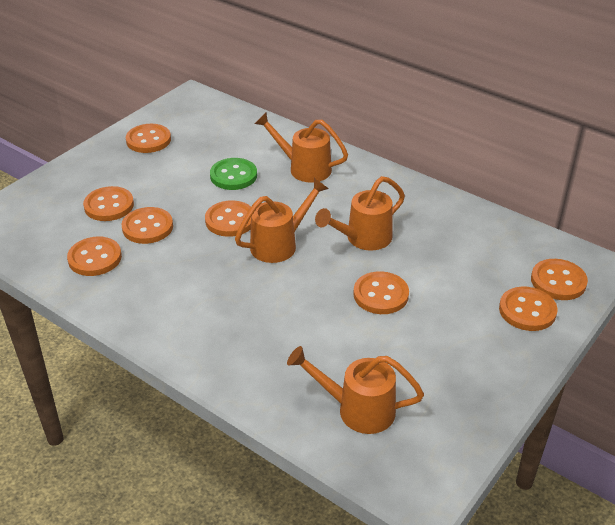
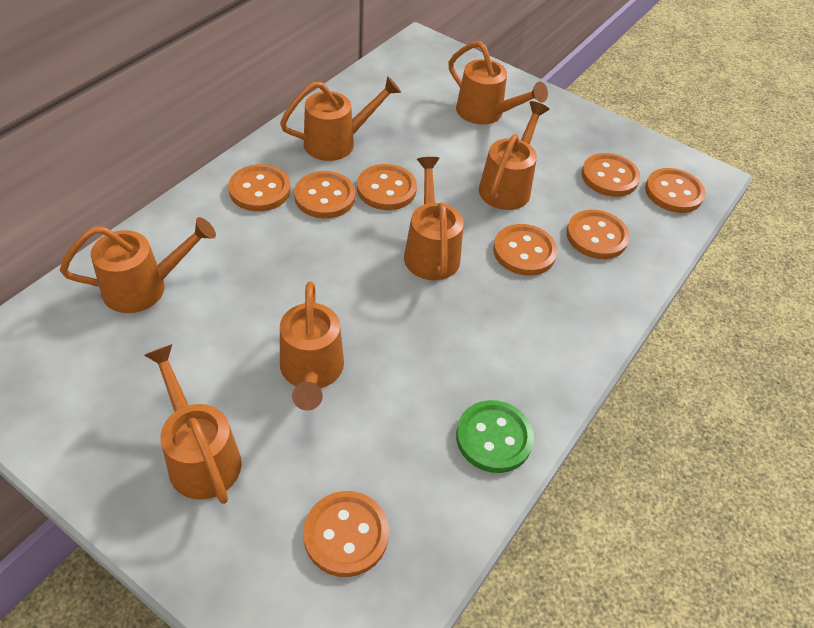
orange watering can: [235,178,329,263] [255,113,348,183] [287,346,424,434] [315,176,405,251] = 4 -> [60,217,216,313] [144,344,242,504] [280,76,401,161] [280,281,344,411] [404,157,464,280] [448,41,548,125] [479,101,549,210] = 7

